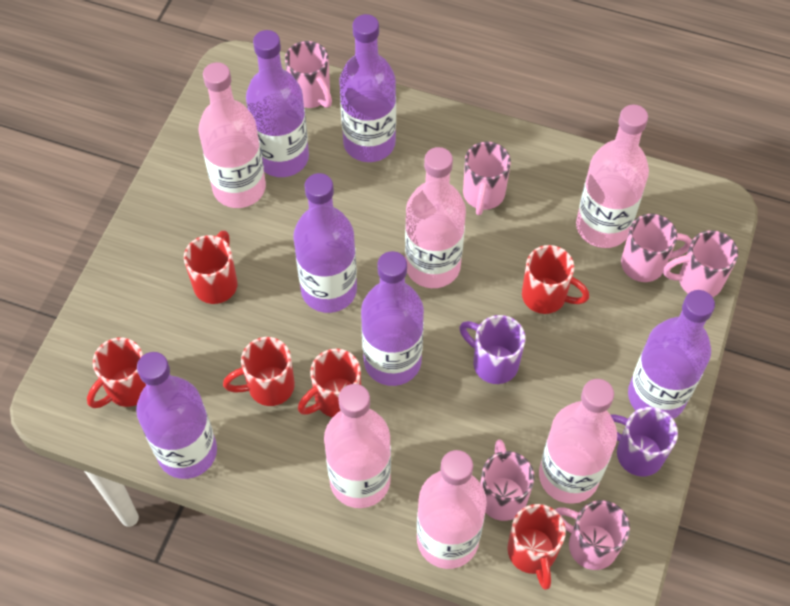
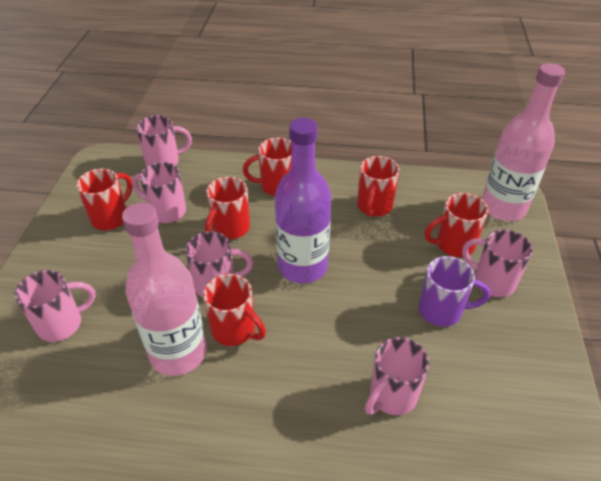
pink bottle: [198,62,266,208] [324,384,391,508] [405,147,466,288] [417,450,487,569] [539,379,617,504] [576,104,649,248] = 6 -> [122,203,207,376] [482,63,565,221] = 2
purple bottle: [136,352,217,479] [246,30,309,177] [293,173,357,313] [339,14,396,162] [361,251,424,386] [628,290,715,419] = 6 -> [275,118,332,284] = 1
purple mug: [459,315,526,384] [611,407,678,476] = 2 -> [419,256,490,327] = 1

